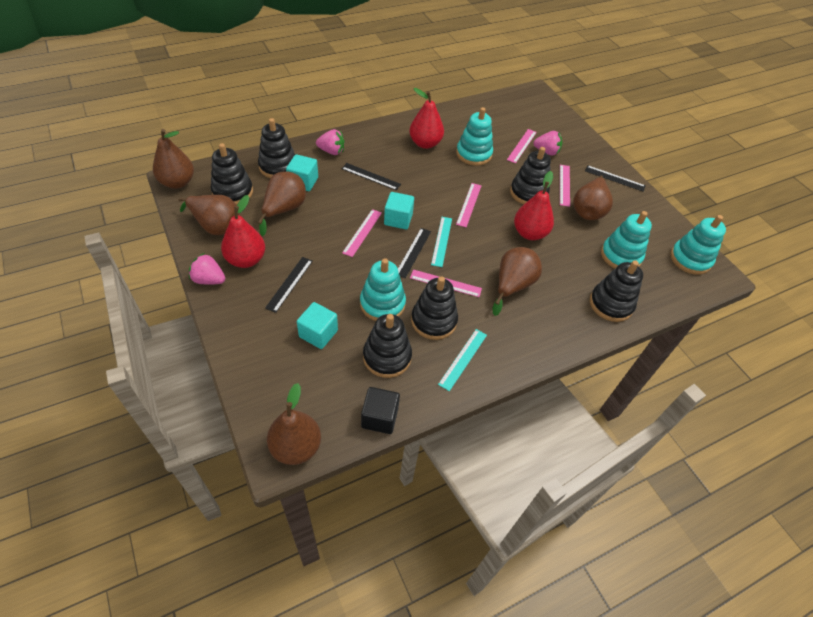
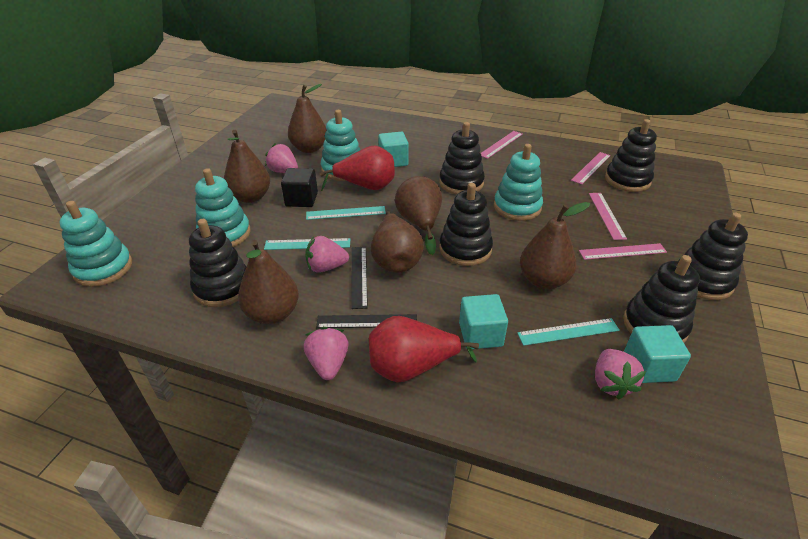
black ruler: [265,257,313,313] [342,163,401,190] [398,228,431,278] [585,165,646,192] = 4 -> [316,314,417,328] [351,247,368,309] = 2
pink ruler: [342,209,382,257] [410,269,482,297] [456,183,482,227] [507,129,537,163] [560,165,570,207] = 5 -> [481,131,523,159] [571,152,611,184] [579,243,667,260] [589,193,627,240] = 4
pink strawberry: [189,253,225,285] [316,129,345,155] [534,131,562,155] = 3 -> [265,144,298,173] [304,327,349,380] [305,236,349,273] [595,349,646,400] = 4
red pear: [221,195,265,268] [409,88,444,149] [514,171,554,240] = 3 -> [320,146,395,191] [369,316,479,382] = 2
turquoise ruler: [431,217,452,267] [438,329,487,391] = 2 -> [264,238,350,250] [306,206,386,220] [517,318,620,346] = 3

